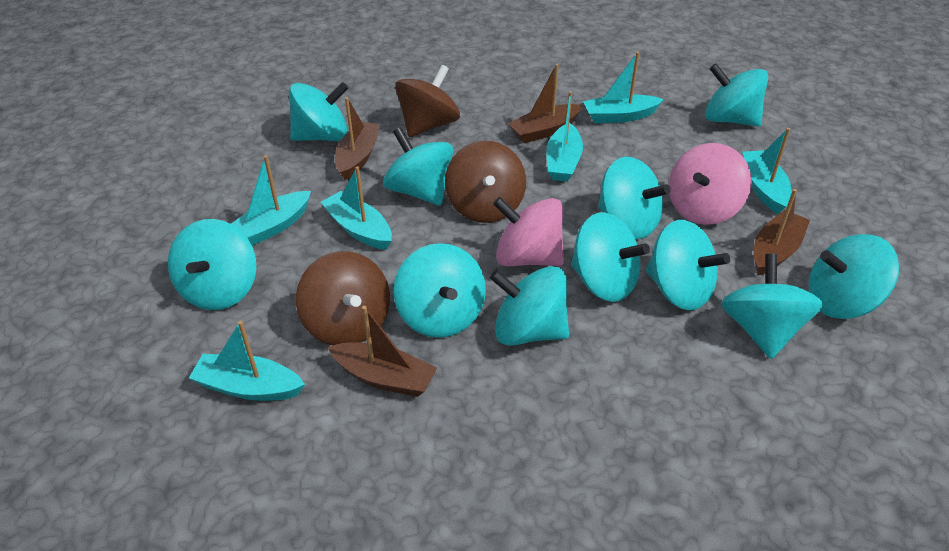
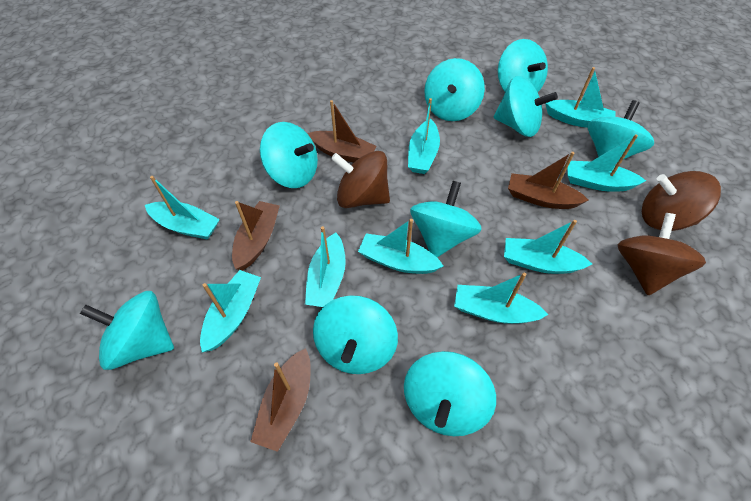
pink spinning top: [493,197,564,266] [668,143,752,225] = 2 -> none = 0
turquoise boat: [189,321,305,401] [231,155,311,246] [320,166,392,250] [546,91,583,182] [583,52,664,123] [742,128,792,214] = 6 -> [145,176,220,240] [200,270,261,352] [305,226,346,307] [358,219,443,274] [408,98,440,174] [454,273,548,324] [504,220,592,274] [545,67,616,128] [567,135,646,192] = 9
turquoise spinning top: [168,219,256,310] [289,82,348,141] [383,127,453,206] [393,243,486,338] [490,266,569,346] [571,213,650,302] [598,157,671,239] [646,220,730,310] [705,64,768,127] [721,254,823,359] [809,234,899,319] = 11 -> [80,291,174,370] [260,122,318,188] [313,296,398,374] [404,351,496,436] [410,181,482,257] [424,58,485,121] [493,76,558,137] [498,39,548,92] [588,100,654,161] = 9

